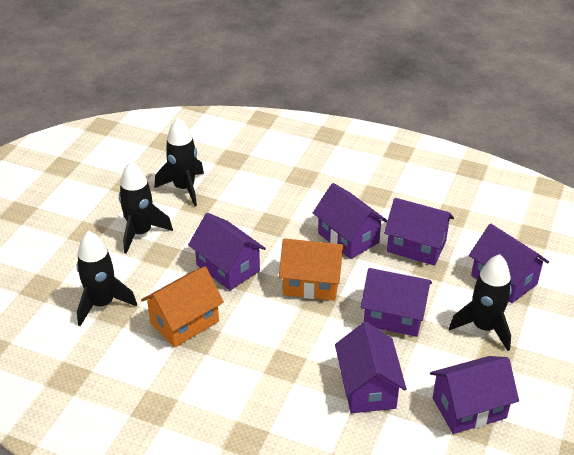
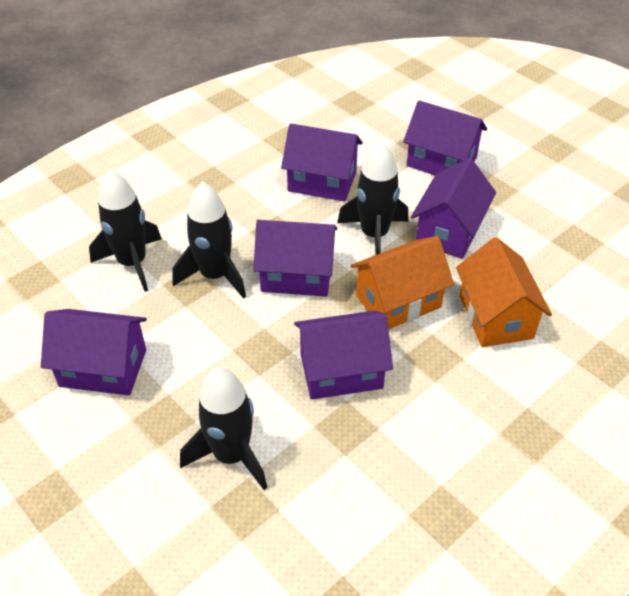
purple house: [188,213,266,291] [313,183,387,259] [335,322,407,413] [361,268,432,337] [384,198,454,266] [430,356,519,434] [469,224,549,303] = 7 -> [41,309,147,395] [253,220,337,297] [281,124,363,202] [294,311,393,400] [403,100,487,175] [411,158,496,259] = 6

